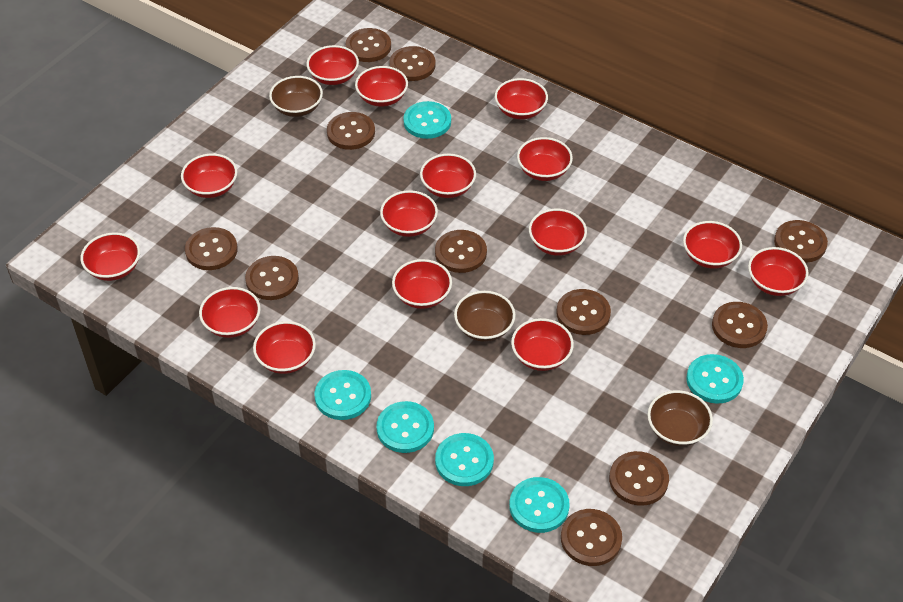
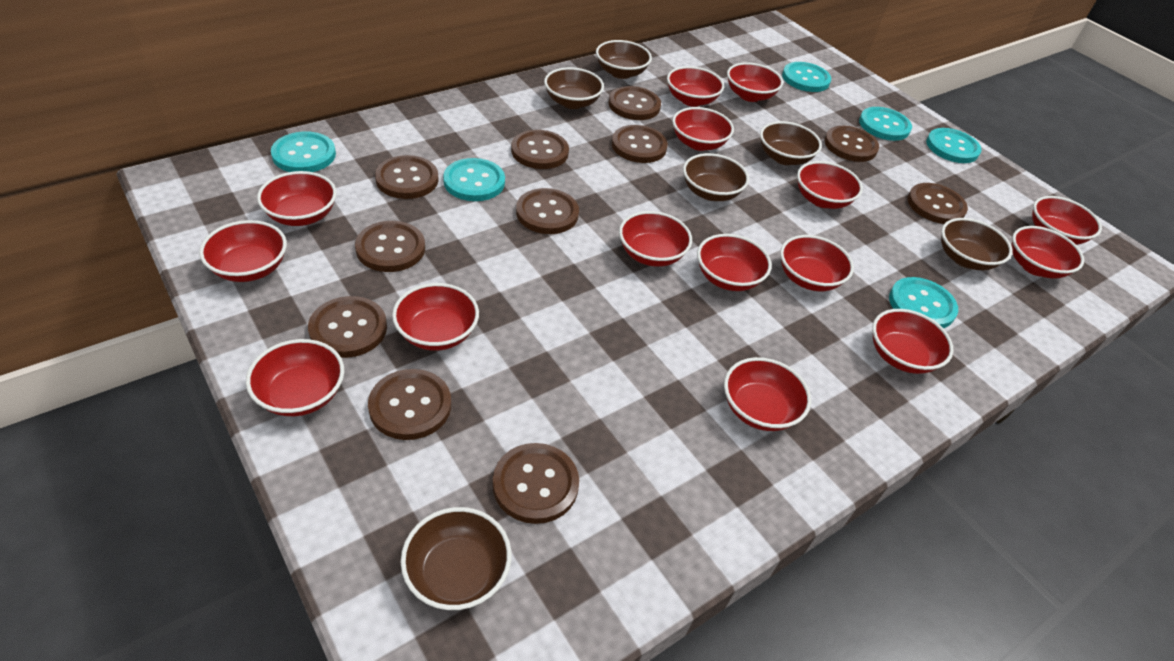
brown bowl: [269,76,323,117] [454,291,516,342] [647,390,713,446] = 3 -> [401,507,511,610] [544,67,604,109] [596,40,652,79] [683,153,749,201] [760,121,822,165] [941,218,1013,270] = 6

